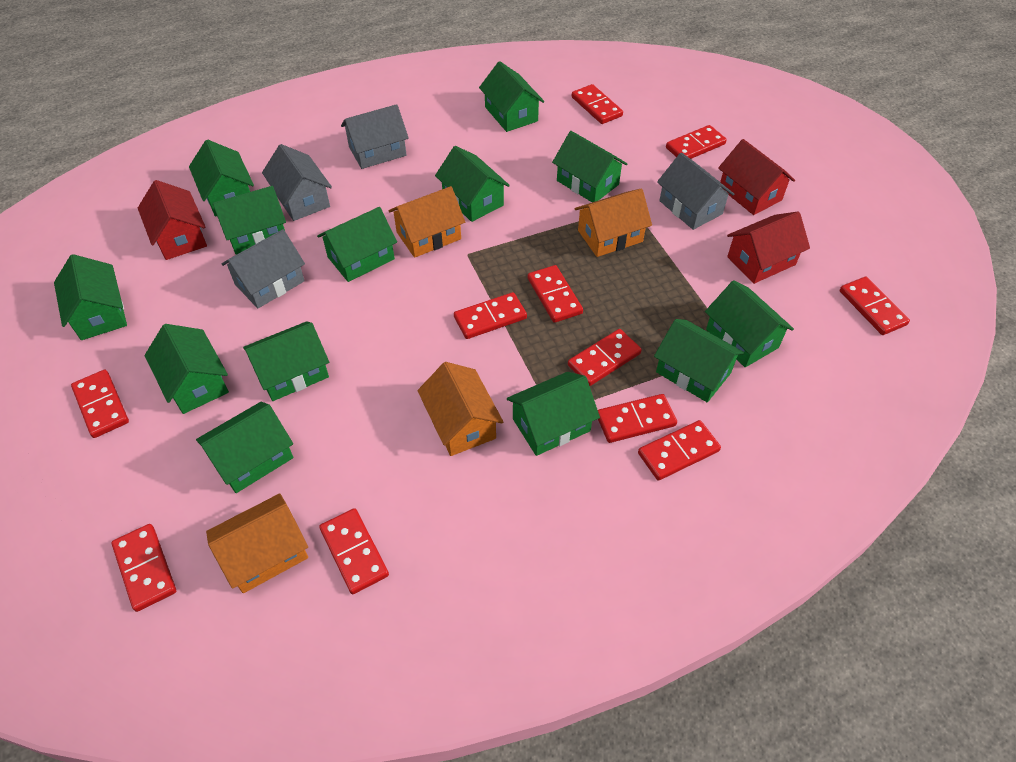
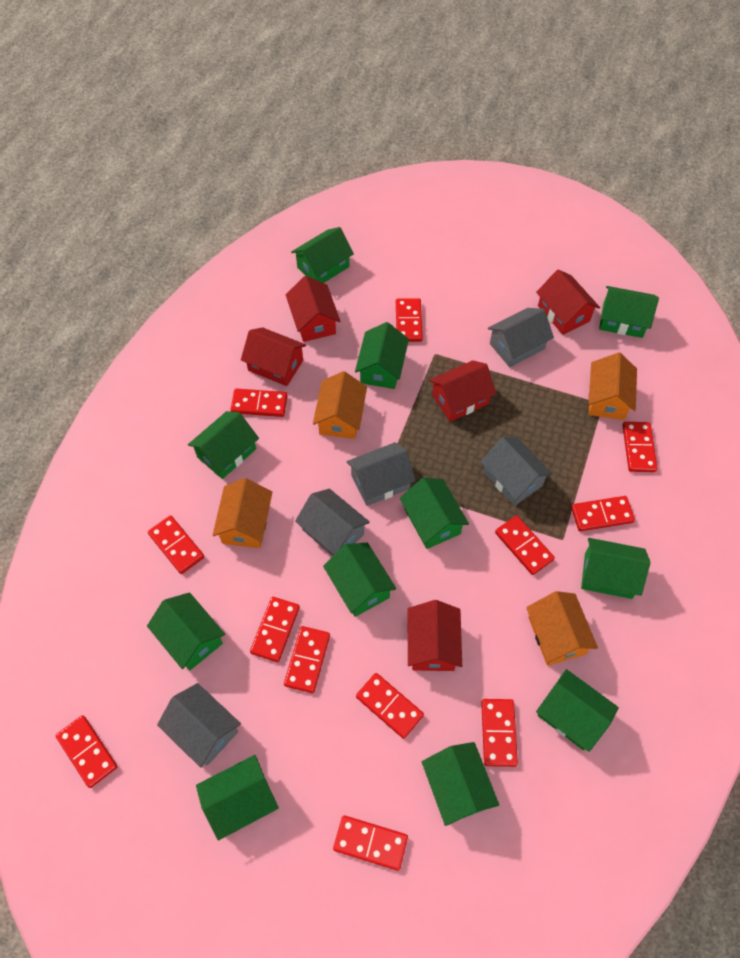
green house: [54,254,127,340] [145,324,229,414] [189,140,254,217] [196,402,293,493] [213,186,286,255] [243,321,329,401] [317,207,397,282] [435,146,510,222] [479,61,544,132] [507,372,600,456] [552,131,627,202] [654,319,744,402] [705,280,794,367] = 13 -> [147,592,225,670] [188,411,259,479] [196,755,279,840] [291,227,354,283] [323,543,396,617] [355,322,409,389] [400,477,469,549] [422,742,499,826] [536,669,619,752] [581,538,650,599] [599,286,659,338] = 11
grey house: [222,229,305,308] [262,144,332,221] [341,104,409,169] [657,153,734,230] = 4 -> [157,683,241,768] [295,489,370,556] [346,442,416,506] [480,437,552,506] [488,308,554,367] = 5
red domino: [71,369,129,438] [111,524,176,612] [319,508,389,594] [454,292,527,339] [528,265,583,323] [568,329,642,386] [572,84,623,124] [598,394,677,443] [638,420,721,481] [666,125,727,159] [840,277,910,335] = 11 -> [55,715,118,788] [148,515,204,574] [230,388,287,417] [250,597,300,662] [284,626,330,693] [333,815,408,871] [356,673,424,739] [396,298,423,342] [481,699,518,767] [495,515,555,575] [571,496,635,531] [622,422,658,472] = 12
red house: [138,180,207,260] [718,139,795,215] [727,211,810,284] = 3 -> [241,327,306,386] [286,276,340,342] [408,600,462,671] [429,360,496,422] [536,269,600,335] = 5

